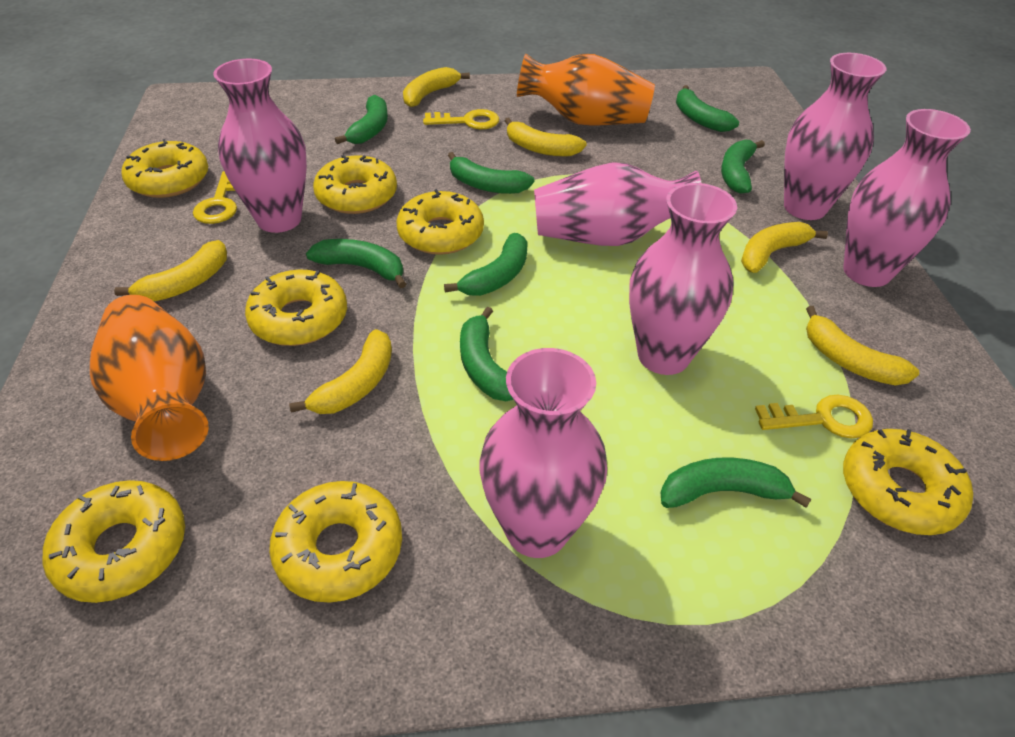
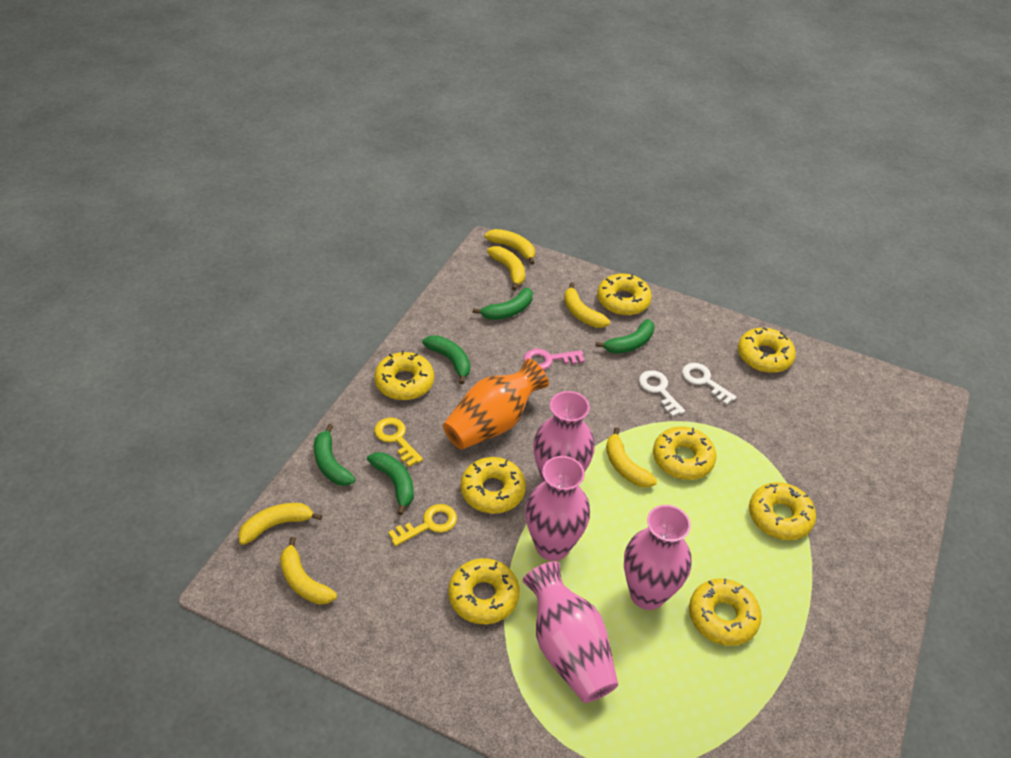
green banana: [306,239,406,288] [335,95,388,144] [444,233,528,296] [448,152,535,194] [460,307,513,401] [661,458,811,508] [676,85,739,132] [721,140,765,194] = 8 -> [314,424,355,486] [367,452,414,515] [422,335,470,384] [473,287,533,320] [595,319,654,354] = 5
orange vase: [90,295,209,461] [517,53,655,126] = 2 -> [443,359,549,450] = 1
pink key: none = 0 -> [524,349,585,370] = 1
pink vase: [213,59,307,233] [479,348,607,558] [534,162,701,246] [629,183,737,375] [784,53,886,220] [843,109,971,287] = 6 -> [523,561,618,703] [525,456,590,561] [533,391,595,482] [624,505,692,610] = 4
white key: none = 0 -> [639,370,685,417] [682,363,737,405] = 2
yellow donut: [43,480,185,603] [121,139,208,198] [245,269,347,346] [269,481,402,603] [313,155,397,214] [396,189,484,255] [843,429,973,535] = 7 -> [374,351,434,400] [448,558,519,624] [460,457,526,514] [597,274,652,316] [653,427,716,480] [689,578,762,646] [738,327,796,373] [749,482,816,540] = 8
yellow key: [193,171,237,224] [423,109,499,129] [755,395,873,438] = 3 -> [374,418,423,467] [388,504,457,546] = 2

